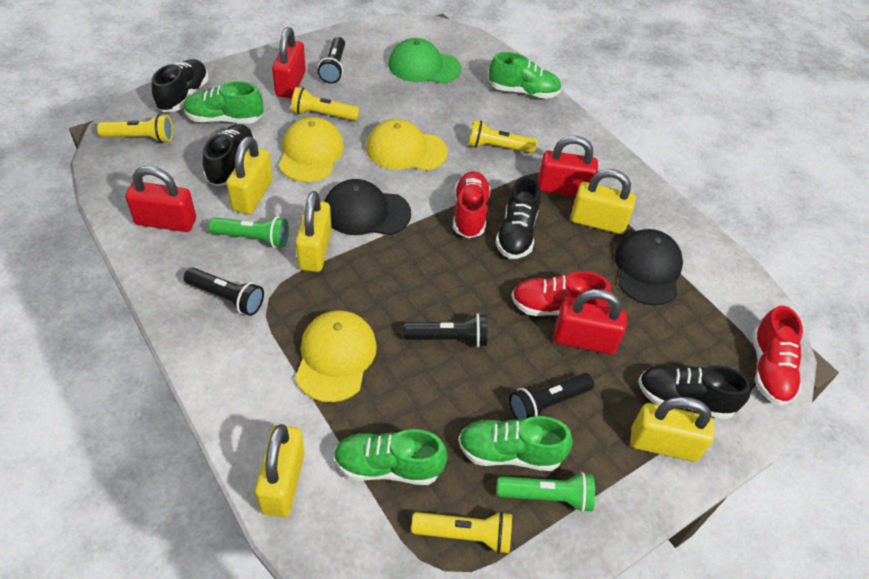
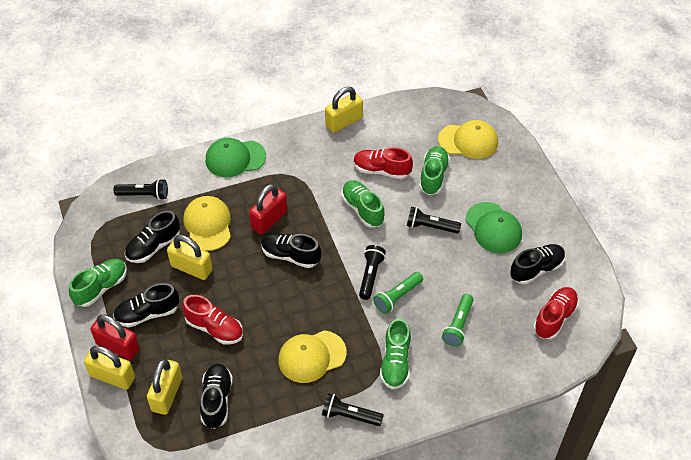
black cap: [324,179,411,235] [615,229,683,305] = 2 -> none = 0
black shoe: [152,59,208,112] [203,124,255,186] [495,176,541,259] [638,365,751,419] = 4 -> [113,283,179,328] [125,211,180,263] [200,364,233,429] [261,233,321,268] [510,244,565,284] = 5
green cap: [388,38,461,83] = 1 -> [206,138,266,177] [466,202,522,253] = 2
red padlock: [126,166,196,232] [272,27,306,98] [538,136,598,197] [554,289,627,354] = 4 -> [90,314,140,360] [249,184,287,234] = 2
yellow flashlight: [97,114,173,143] [291,87,360,121] [411,511,512,554] [469,120,537,153] = 4 -> none = 0
yellow padlock: [226,136,273,214] [255,424,305,517] [296,191,331,272] [571,169,636,234] [631,397,714,462] = 5 -> [84,346,135,390] [147,359,182,415] [167,235,213,280] [325,87,363,133] = 4

